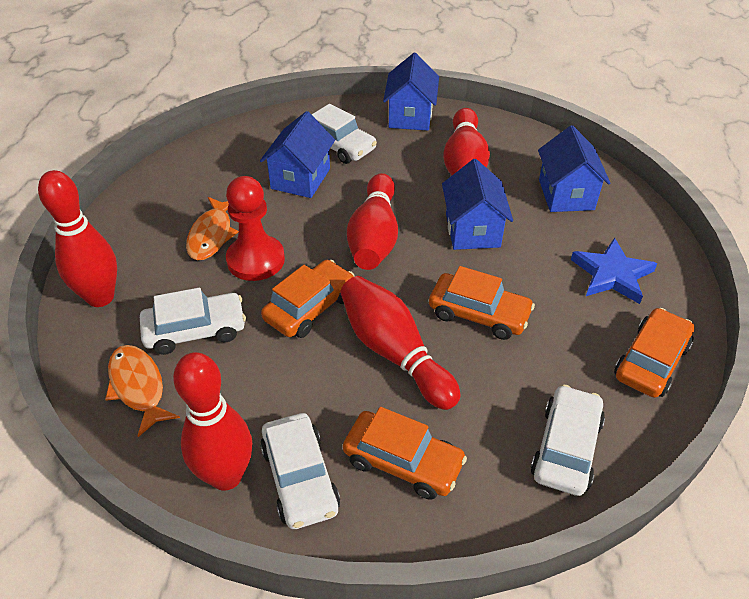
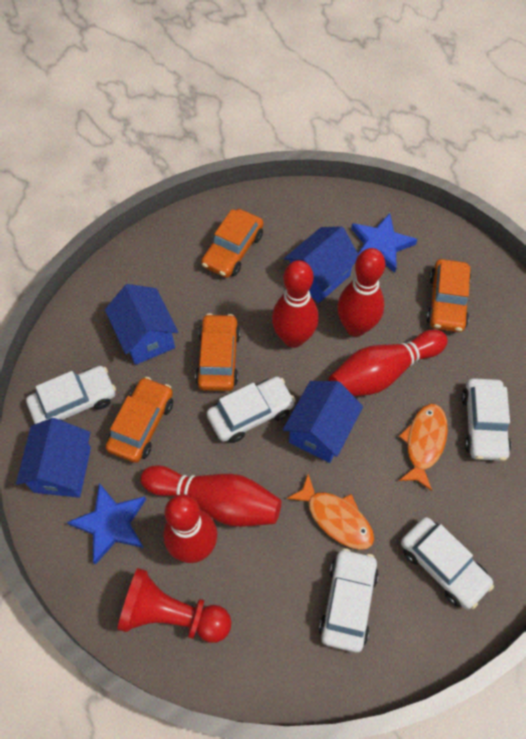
blue star: [571,238,658,304] = 1 -> [67,483,146,565] [351,213,418,273] = 2
white car: [140,288,246,355] [260,413,340,529] [311,104,377,164] [531,385,605,496] = 4 -> [26,366,116,424] [207,377,296,443] [319,548,379,653] [401,517,494,609] [461,378,511,461] = 5

